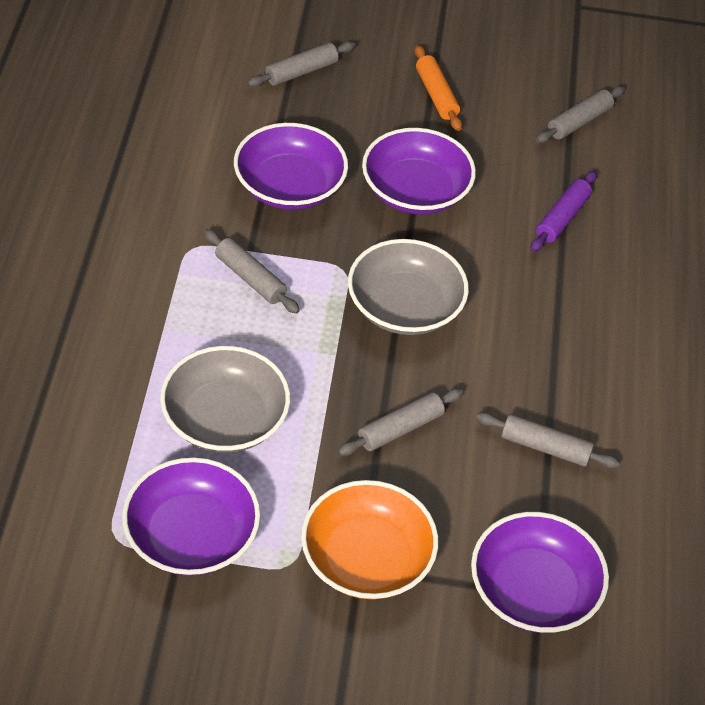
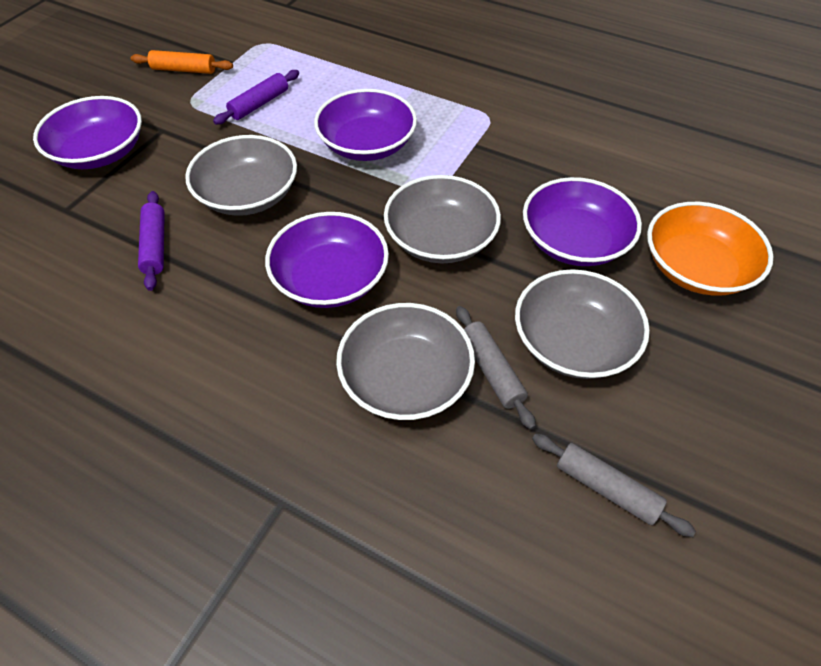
grey bowl: [160,346,290,453] [348,239,469,335] = 2 -> [185,135,297,216] [336,303,475,420] [384,175,501,263] [515,269,650,379] = 4
grey rolling pin: [203,229,300,314] [247,41,355,87] [338,389,463,456] [476,412,620,469] [536,86,625,143] = 5 -> [456,306,536,430] [532,434,696,537] = 2
purple rolling pin: [530,171,597,252] = 1 -> [138,191,165,291] [213,70,299,124] = 2

